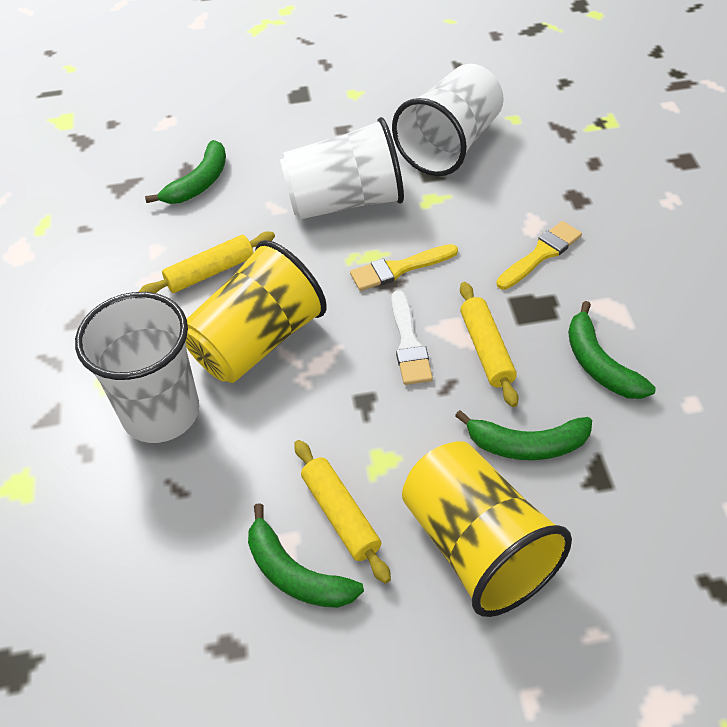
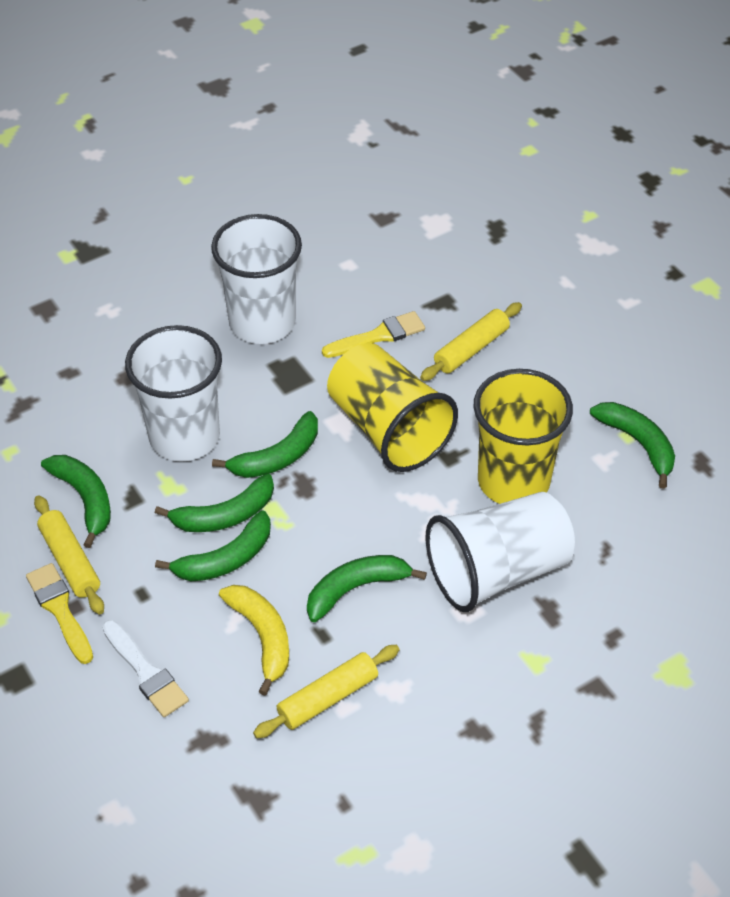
green banana: [145,140,226,204] [248,503,364,608] [455,410,592,460] [568,301,656,399] = 4 -> [41,455,111,548] [155,474,274,532] [155,510,271,581] [212,411,318,478] [307,555,427,622] [590,402,675,489] = 6
yellow banana: none = 0 -> [219,585,289,695] = 1

